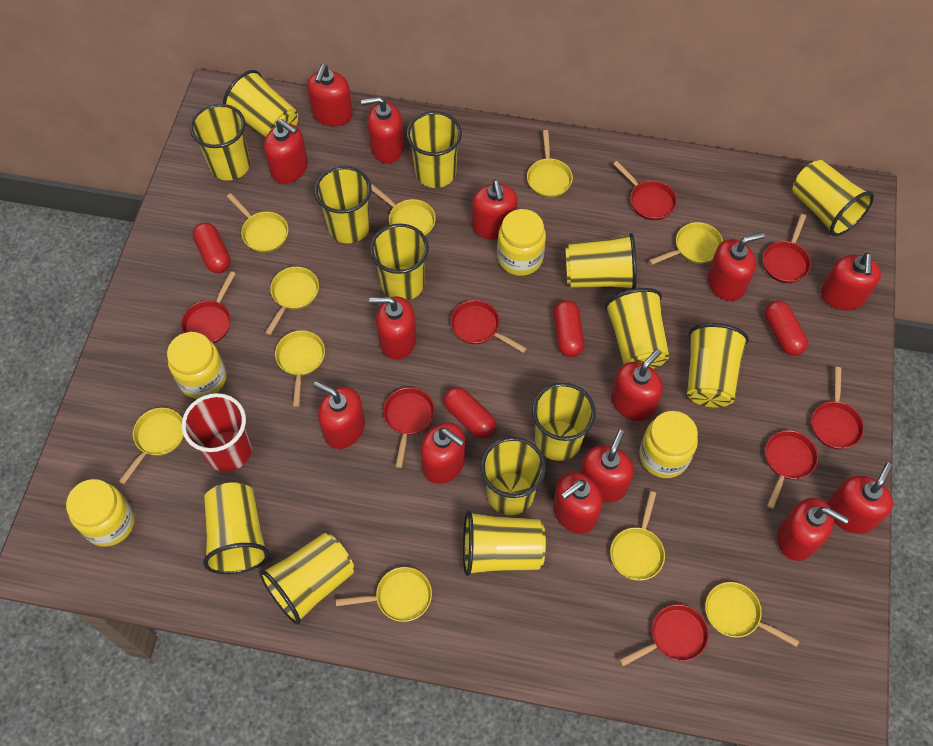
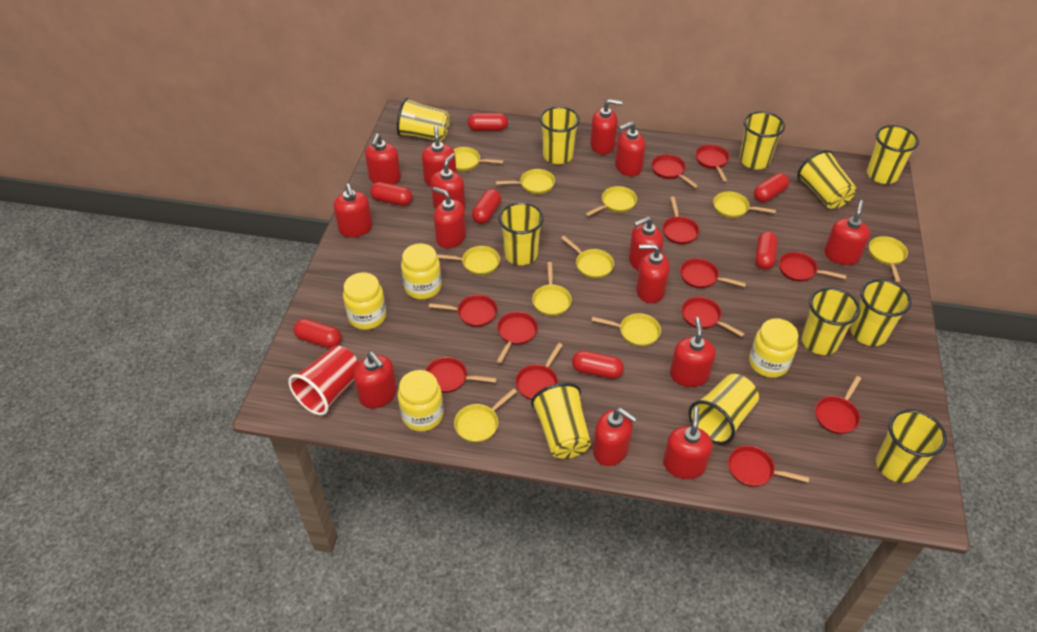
red capsule: [193,223,231,273] [444,387,496,438] [554,300,584,357] [765,300,808,356] = 4 -> [293,319,341,348] [370,182,412,206] [468,113,508,131] [472,189,501,224] [572,351,624,379] [754,173,789,202] [755,231,778,270] = 7
red pan: [181,271,236,343] [383,387,435,468] [451,300,527,353] [613,161,677,221] [619,604,709,666] [763,214,811,283] [765,430,818,509] [812,367,864,449] = 8 -> [425,357,497,393] [429,295,497,327] [497,312,538,363] [515,343,563,400] [651,154,698,188] [663,197,699,244] [680,258,746,289] [681,297,745,337] [695,145,730,182] [728,445,809,487] [779,252,847,282] [815,376,861,434] = 12
yellow cup: [190,104,250,180] [203,482,270,574] [223,70,298,138] [259,533,354,625] [314,166,372,243] [370,224,429,301] [406,111,462,188] [463,510,546,576] [480,437,546,515] [532,382,596,461] [565,233,637,289] [604,288,670,369] [687,323,749,408] [792,160,874,236] = 14 -> [397,98,450,141] [499,202,544,265] [531,383,591,459] [539,106,580,164] [688,374,759,445] [740,111,785,169] [797,150,856,209] [801,287,860,355] [850,279,912,346] [867,125,919,184] [876,409,947,483] = 11

